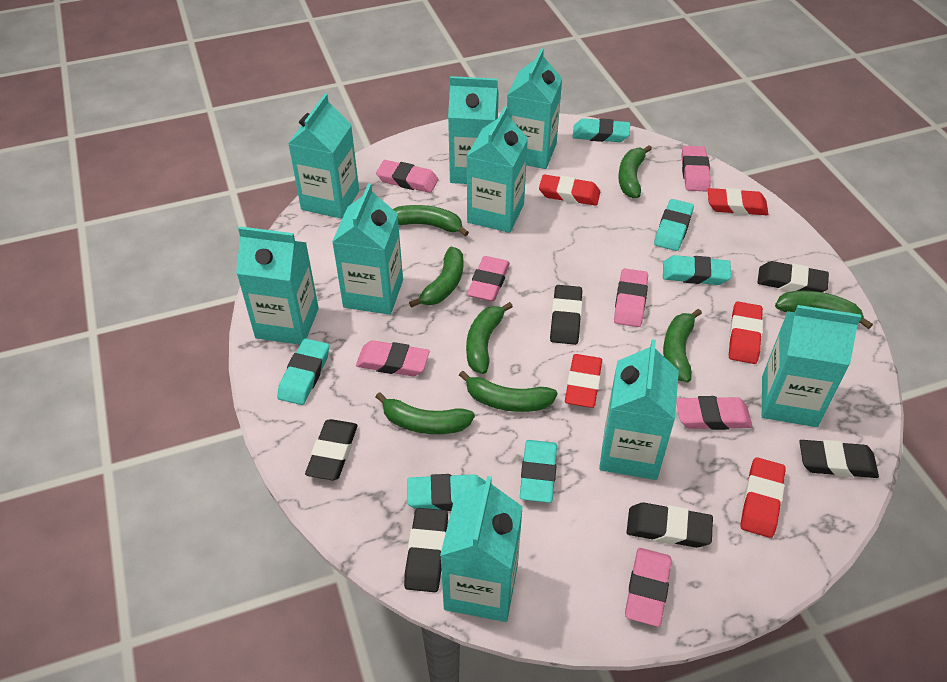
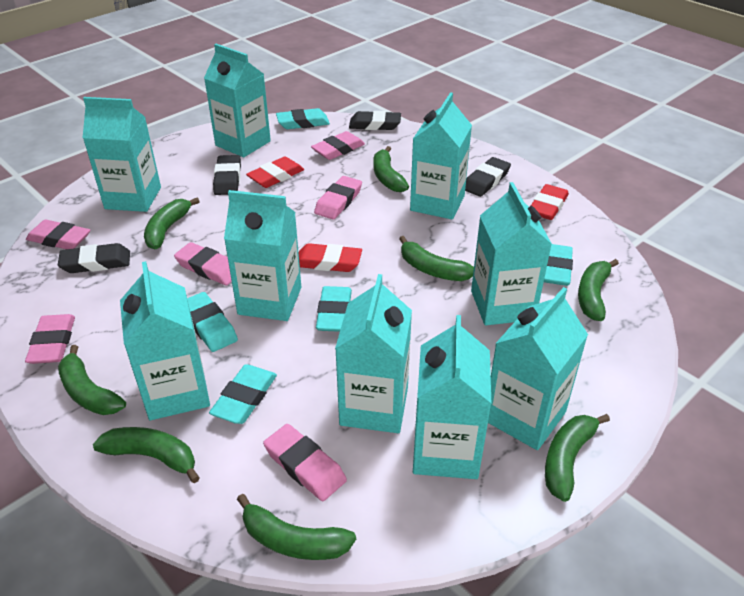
black eraser: [305,419,358,481] [404,508,448,592] [550,285,582,345] [627,503,713,548] [757,261,829,292] [799,440,879,478] = 6 -> [58,243,130,273] [213,155,241,195] [349,111,401,130] [465,157,511,197] = 4
pink eraser: [356,340,430,376] [376,160,439,193] [467,256,510,302] [614,268,648,327] [625,548,672,627] [676,396,752,430] [681,146,711,192] = 7 -> [25,314,75,364] [26,219,90,249] [174,242,232,286] [263,424,347,501] [311,131,365,160] [314,176,362,219] = 6
red eraser: [539,174,600,206] [565,354,602,408] [708,188,768,215] [729,302,763,364] [740,457,786,538] = 5 -> [246,157,304,188] [299,243,362,272] [531,184,569,220] = 3
turquoise eraser: [277,338,329,405] [407,474,486,511] [520,440,557,503] [572,118,630,142] [654,199,694,251] [663,255,731,285] = 6 -> [187,292,238,352] [209,364,277,424] [276,108,330,129] [316,286,352,332] [544,244,573,286] = 5

